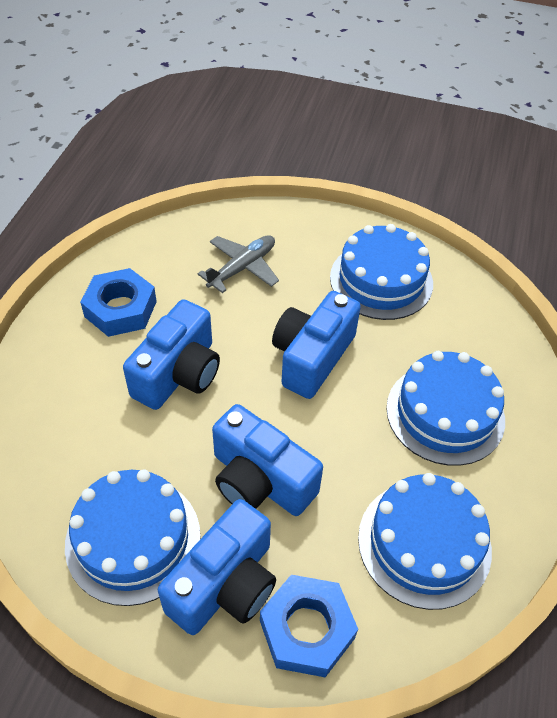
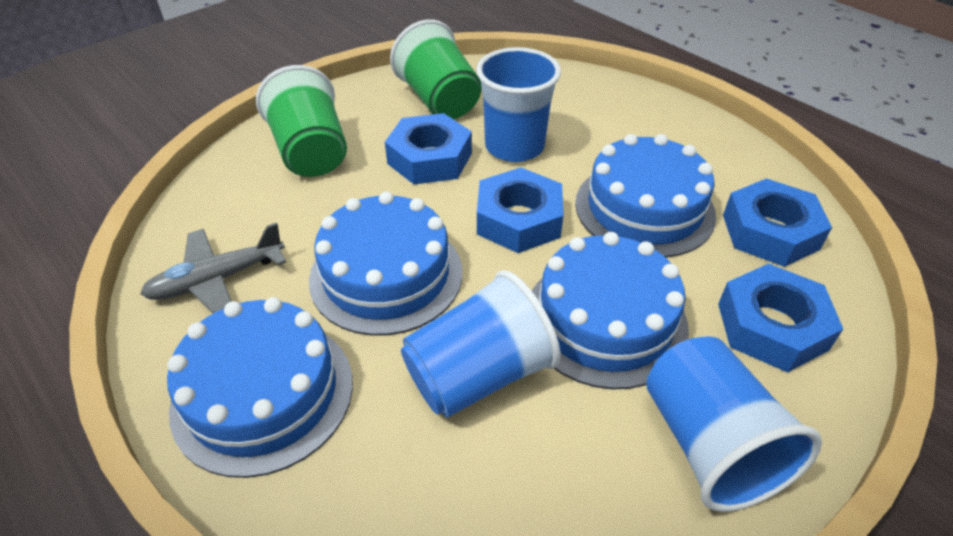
blue camera: [123,299,220,410] [158,499,276,635] [212,404,323,516] [272,291,361,399] = 4 -> none = 0
blue cup: none = 0 -> [401,270,561,418] [476,47,561,162] [646,336,822,512] = 3
blue nut: [80,268,157,337] [260,575,358,677] = 2 -> [385,113,472,184] [477,168,563,253] [718,264,843,373] [723,178,832,267] = 4
green cup: none = 0 -> [256,65,347,177] [390,19,482,119] = 2

